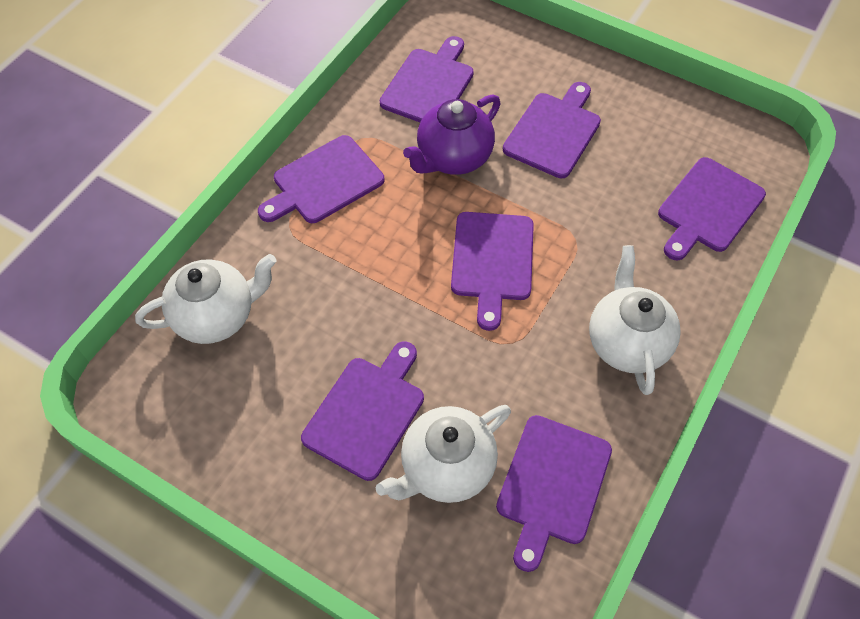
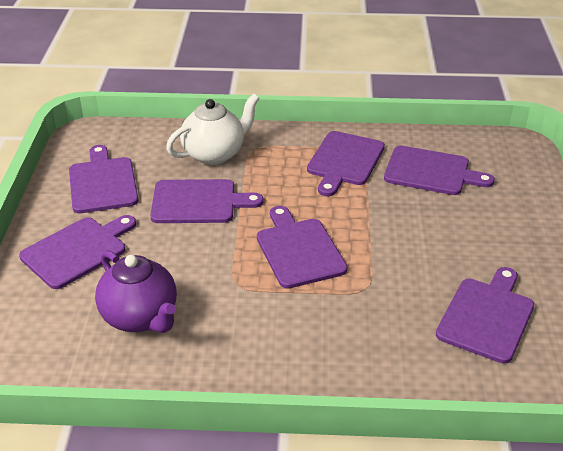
white teapot: [135,254,277,344] [376,405,511,503] [589,245,681,395] = 3 -> [166,94,259,165] = 1

